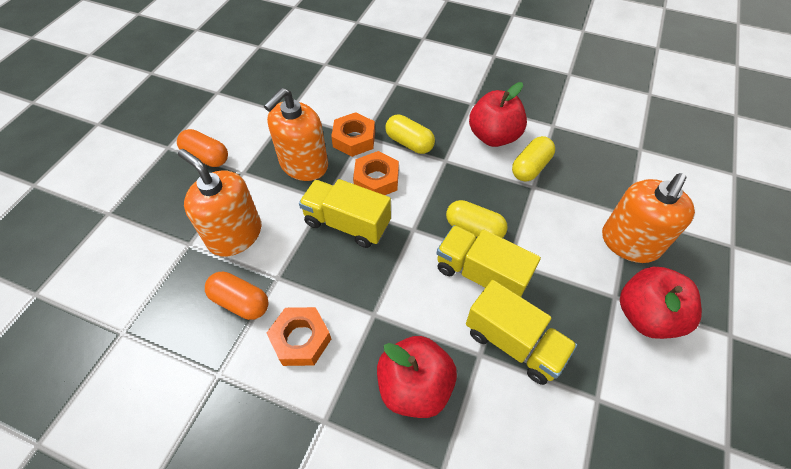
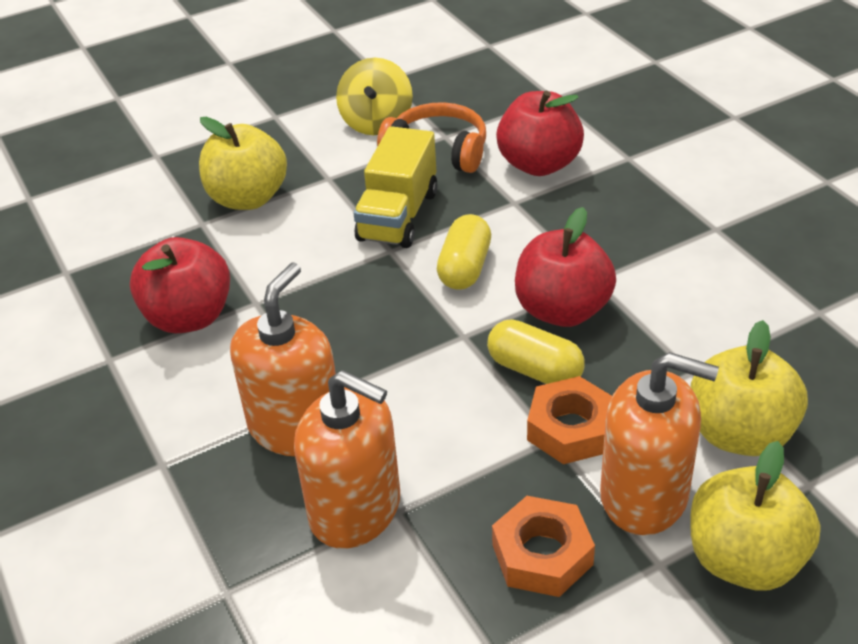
orange capsule: [177,129,228,167] [205,272,269,320] = 2 -> none = 0
orange headphones: none = 0 -> [377,102,486,173] = 1
orange nut: [267,307,331,366] [331,112,375,157] [353,151,399,195] = 3 -> [492,496,595,597] [527,376,612,464] = 2
yellow apple: none = 0 -> [199,117,287,210] [690,441,821,591] [691,320,808,456] = 3
yellow capsule: [385,114,435,154] [446,200,508,238] [512,136,555,182] = 3 -> [437,214,491,290] [487,319,585,384] = 2
yellow spinning top: none = 0 -> [336,58,413,135] = 1
yellow truck: [299,179,391,248] [437,225,541,297] [466,280,577,385] = 3 -> [354,126,438,248] = 1

